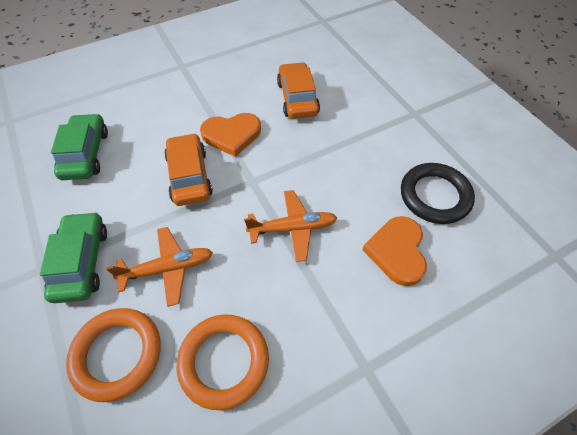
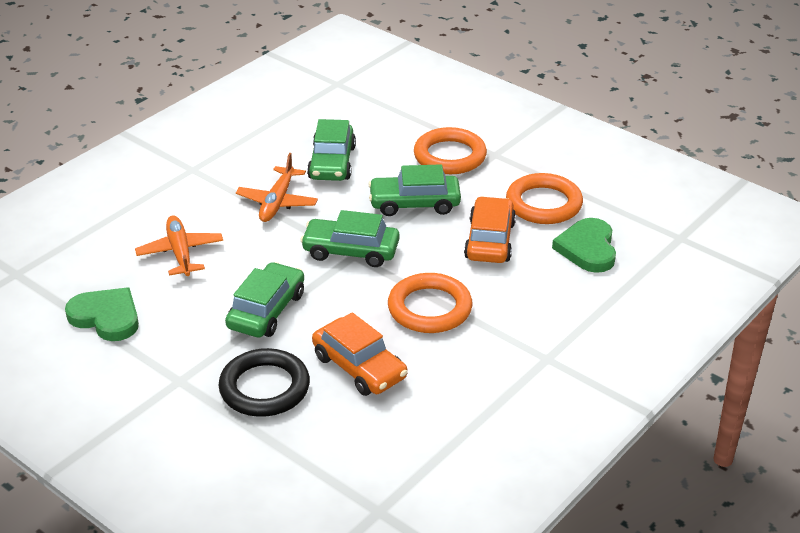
green car: [40,211,107,303] [51,113,108,180] = 2 -> [225,262,304,337] [300,210,400,267] [307,119,356,181] [368,164,461,216] = 4
green heart: none = 0 -> [65,288,139,341] [552,218,616,273] = 2
orange heart: [200,113,261,157] [362,216,427,286] = 2 -> none = 0
orange ring: [66,308,161,402] [177,314,269,410] = 2 -> [388,273,473,333] [414,127,487,174] [506,173,583,224] = 3

